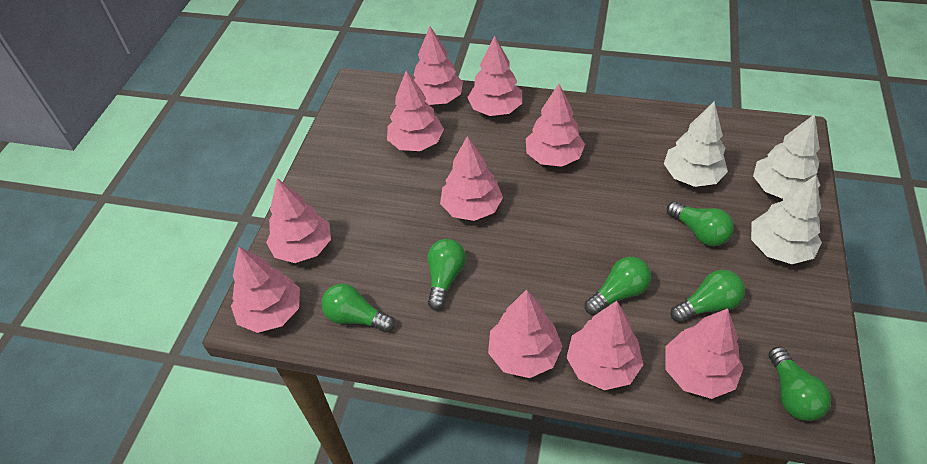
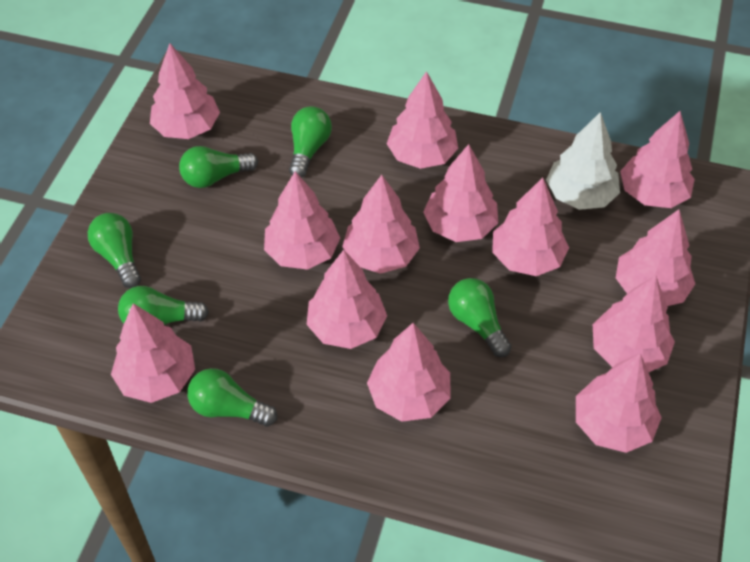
pink tree: [231,247,300,333] [266,178,331,263] [387,70,444,151] [414,26,463,105] [440,136,503,221] [467,35,522,116] [488,289,563,378] [526,84,585,167] [566,301,644,390] [665,308,744,399] = 10 -> [111,303,195,403] [150,43,220,139] [264,171,340,270] [307,250,387,349] [342,175,420,274] [367,323,450,422] [387,71,458,169] [423,144,498,242] [492,177,569,276] [576,353,662,453] [593,276,675,373] [616,209,695,306] [620,111,695,208] = 13
white tree: [664,101,728,187] [751,175,822,264] [753,114,820,198] = 3 -> [546,112,620,210] = 1

